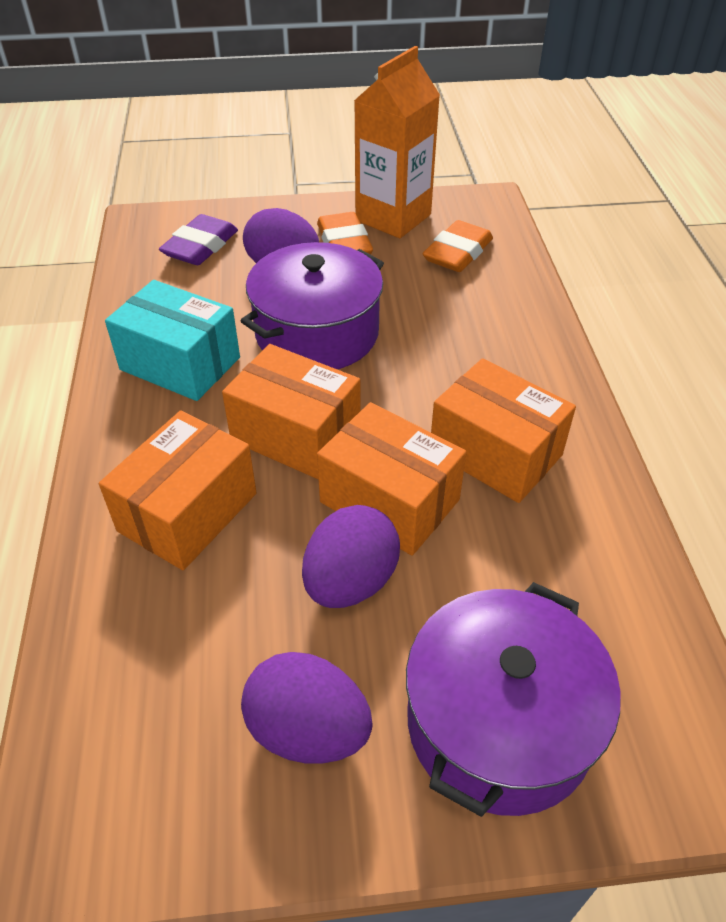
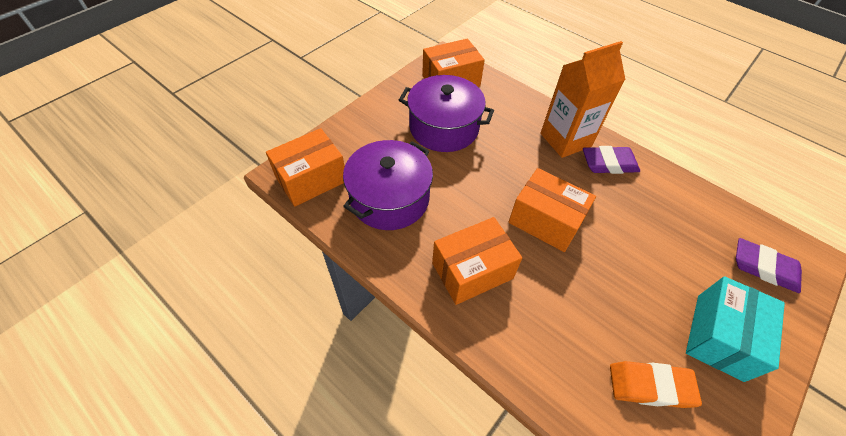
orange eraser: [317,212,373,255] [423,220,493,272] = 2 -> [610,361,702,408] = 1
purple egg: [241,652,373,764] [243,208,319,263] [302,505,400,608] = 3 -> none = 0
purple eraser: [159,214,238,265] = 1 -> [583,146,640,174] [736,238,802,293] = 2

